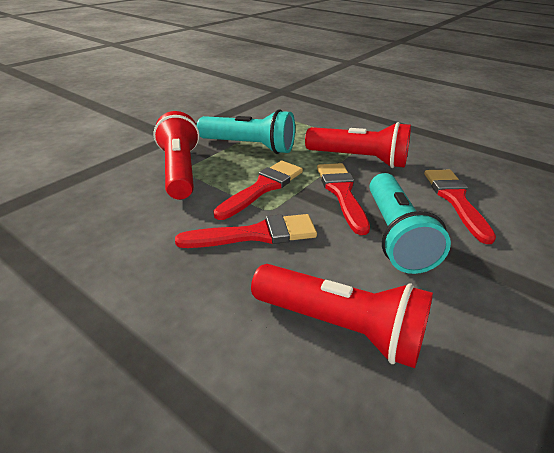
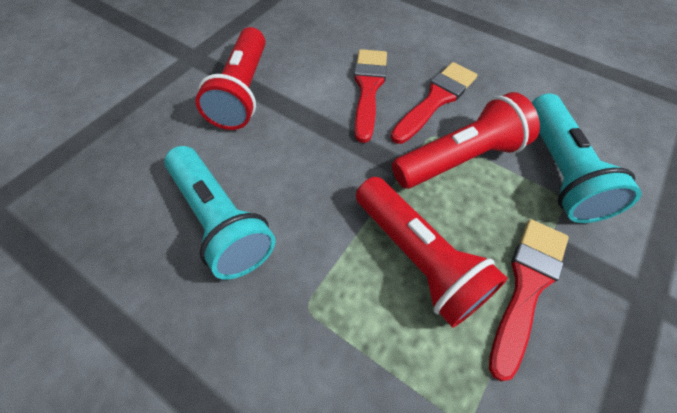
red brush: [175,214,317,248] [213,161,303,220] [317,163,370,235] [424,170,496,244] = 4 -> [354,49,387,143] [391,62,477,144] [489,219,569,381] = 3

